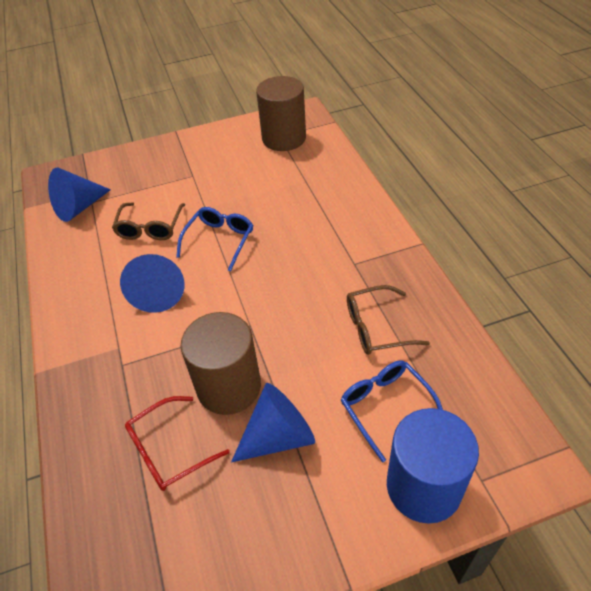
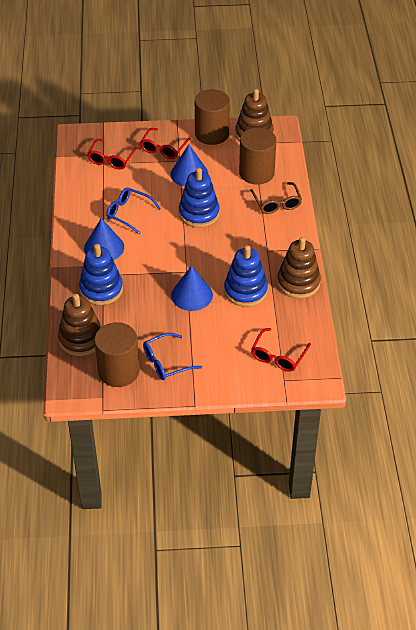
blue cylinder: [387,408,479,524] = 1 -> none = 0
blue stacking toy: none = 0 -> [79,244,123,305] [179,168,220,228] [224,245,268,307] = 3
brown cylinder: [181,312,261,415] [256,76,306,151] = 2 -> [94,322,140,387] [195,89,230,145] [239,127,277,185] = 3
brown glasses: [112,203,185,240] [347,285,430,355] = 2 -> [250,182,302,214] = 1
brown stacking toy: none = 0 -> [58,294,102,356] [235,89,274,141] [277,237,321,299] = 3
red glasses: [125,396,230,491] = 1 -> [87,139,138,169] [140,128,191,159] [251,328,311,372] = 3

